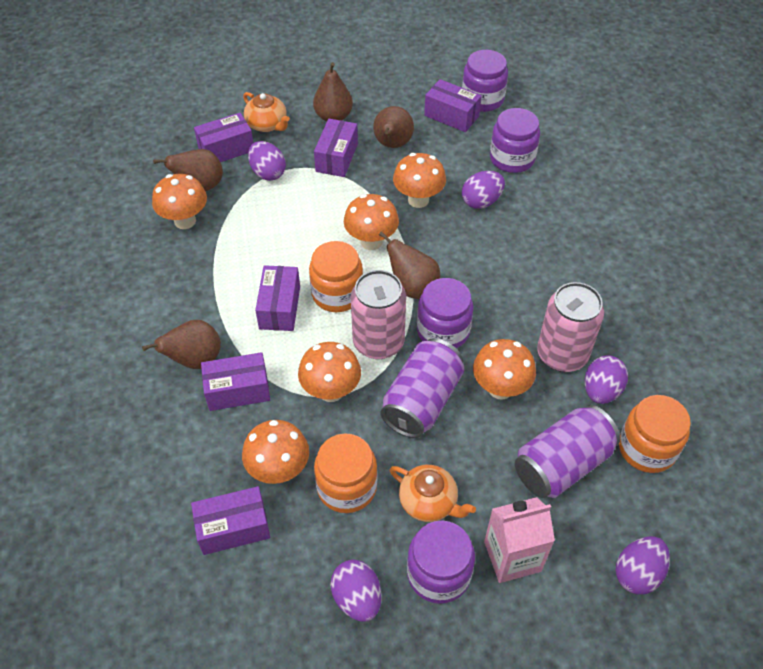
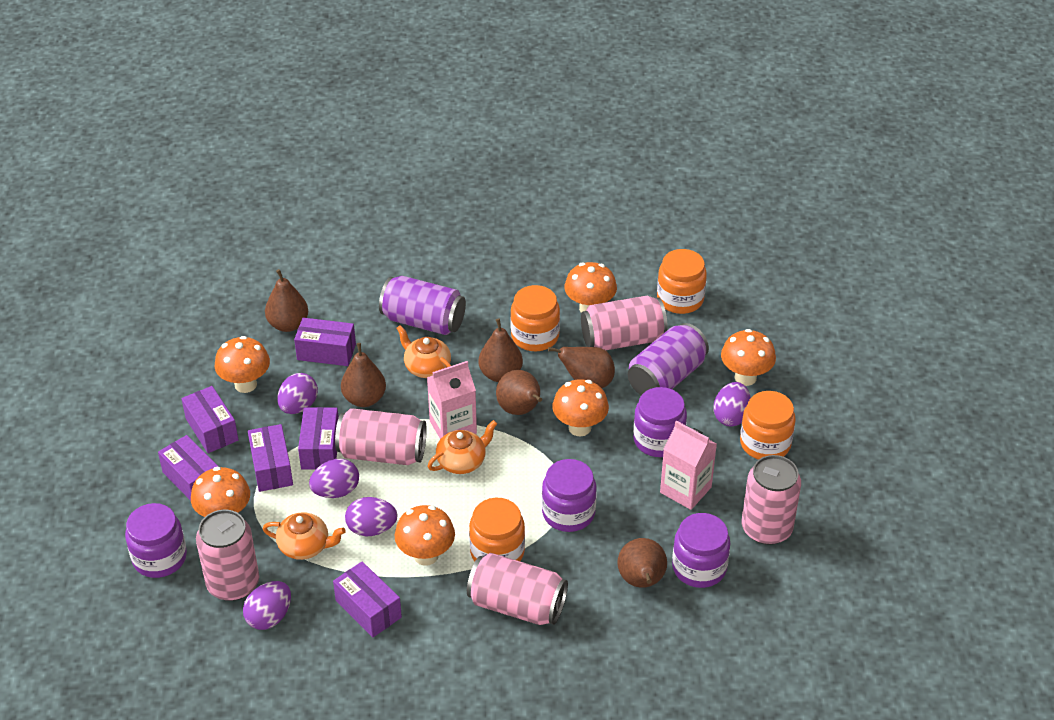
brown pear: [142,320,221,369] [153,149,223,191] [313,62,353,122] [373,106,414,148] [379,231,440,299] = 5 -> [265,269,308,332] [341,343,386,407] [478,319,523,382] [496,370,542,415] [548,347,615,388] [617,538,667,588] = 6
orange jar: [309,241,363,312] [314,434,377,513] [619,395,691,473] = 3 -> [469,498,525,562] [511,285,560,351] [657,249,707,314] [740,391,796,460] = 4
orange teapot: [243,92,290,132] [389,465,476,522] = 2 -> [263,512,346,560] [396,325,451,378] [428,420,497,474] = 3
pink can: [351,270,406,359] [537,282,604,372] = 2 -> [196,510,259,601] [335,408,427,465] [467,553,568,625] [581,296,668,350] [742,455,801,545] = 5
pink carton: [484,497,555,583] = 1 -> [427,361,477,439] [660,421,717,510] = 2

